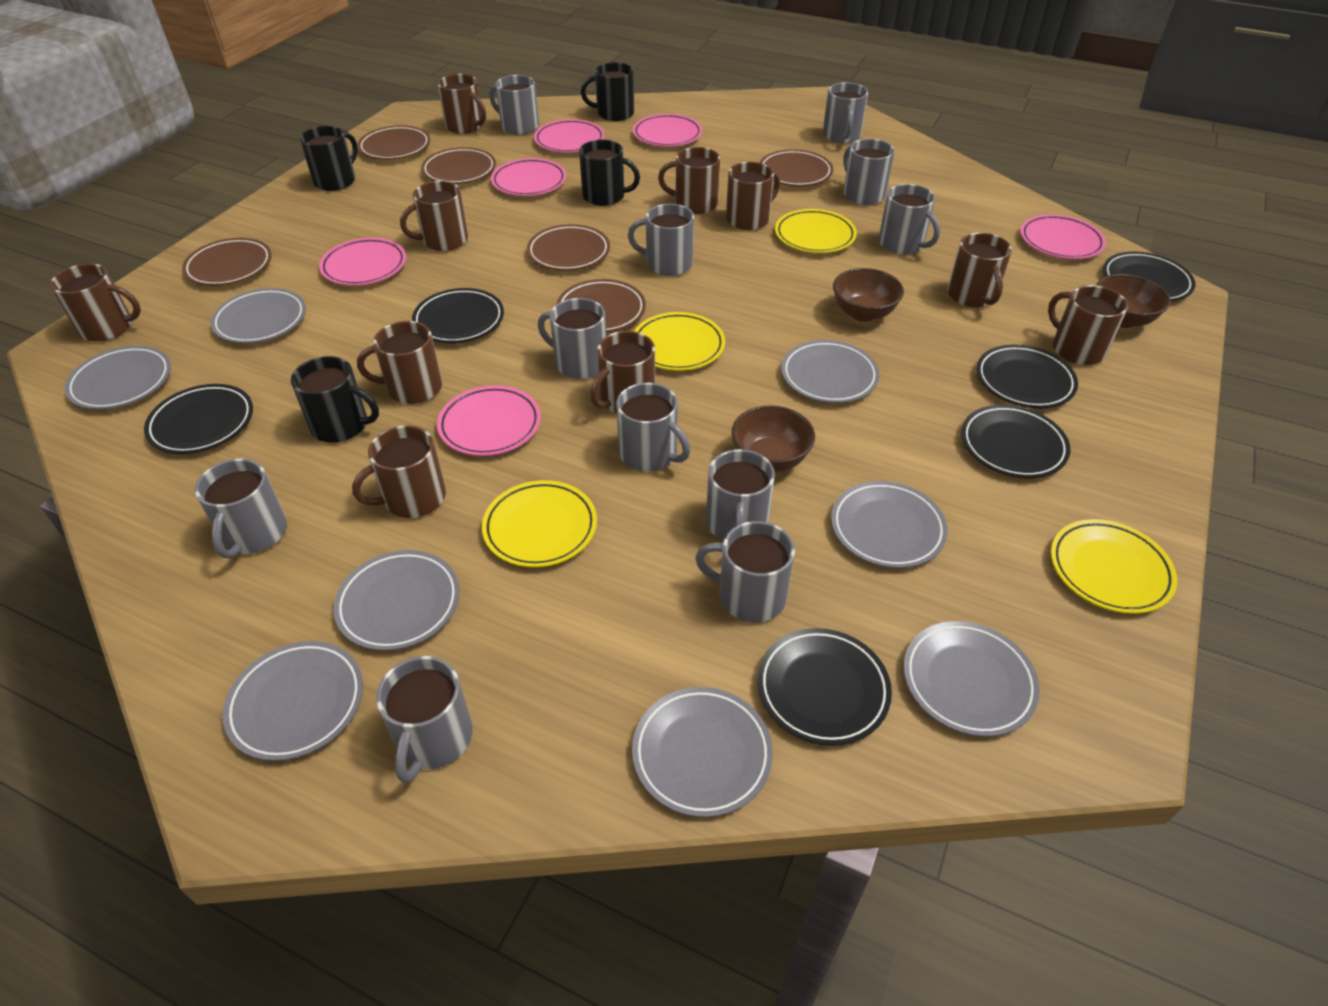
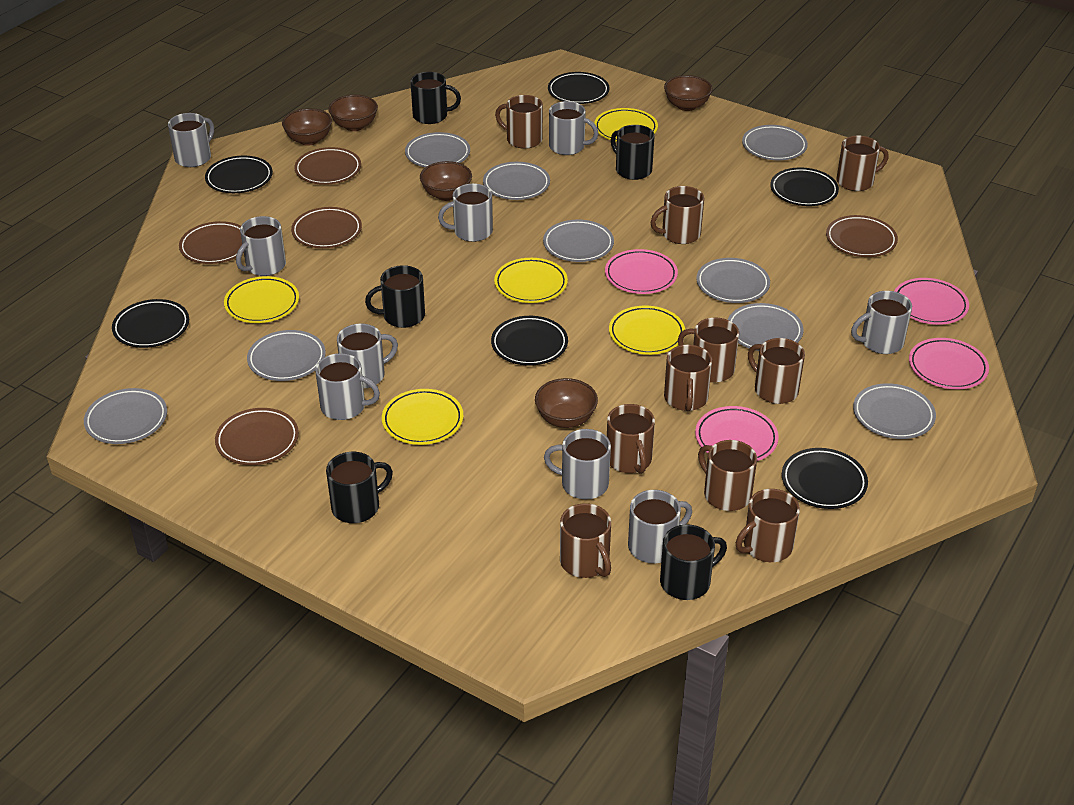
black mug: [291,356,379,443] [300,126,358,191] [579,140,640,206] [581,62,634,121] = 4 -> [326,452,393,523] [365,265,425,328] [410,72,461,124] [611,125,655,180] [660,524,727,600] = 5
brown bowl: [731,405,815,472] [833,268,904,322] [1096,274,1171,328] = 3 -> [282,108,332,146] [328,95,378,131] [420,161,472,201] [535,378,598,428] [664,75,712,111] = 5
brown plate: [182,238,272,286] [358,125,430,160] [421,147,496,184] [527,224,610,271] [556,279,646,333] [760,149,833,186] = 6 -> [179,221,244,264] [215,408,299,465] [291,207,362,248] [294,147,361,185] [826,215,898,257] = 5
grey mug: [195,459,287,559] [376,656,473,783] [489,75,539,135] [538,298,606,379] [616,383,690,471] [628,204,694,276] [695,521,795,622] [706,449,775,541] [823,82,868,143] [843,139,895,205] [879,184,940,255] = 11 -> [168,113,214,167] [236,216,286,276] [315,353,380,420] [337,324,398,389] [438,184,493,242] [544,429,611,499] [549,101,599,155] [628,490,692,563] [851,291,912,354] = 9
grey plate: [64,346,171,410] [210,288,306,343] [223,641,363,761] [334,550,460,651] [632,687,773,817] [781,340,879,403] [831,481,948,568] [903,621,1040,737] = 8 -> [84,388,167,444] [247,330,326,381] [405,132,470,167] [483,162,550,200] [543,219,614,262] [696,258,770,303] [728,303,804,351] [742,125,808,160] [853,383,936,439] = 9
pink plate: [319,237,406,286] [437,385,541,456] [491,158,566,196] [534,119,605,153] [633,114,702,147] [1020,214,1106,259] = 6 -> [605,249,678,294] [695,406,779,461] [894,278,969,325] [909,338,989,389] = 4
yellow plate: [482,480,597,568] [634,312,725,371] [775,209,857,253] [1051,519,1177,614] = 4 -> [224,276,299,323] [382,389,463,445] [494,258,568,303] [594,108,658,142] [609,306,685,355] = 5

